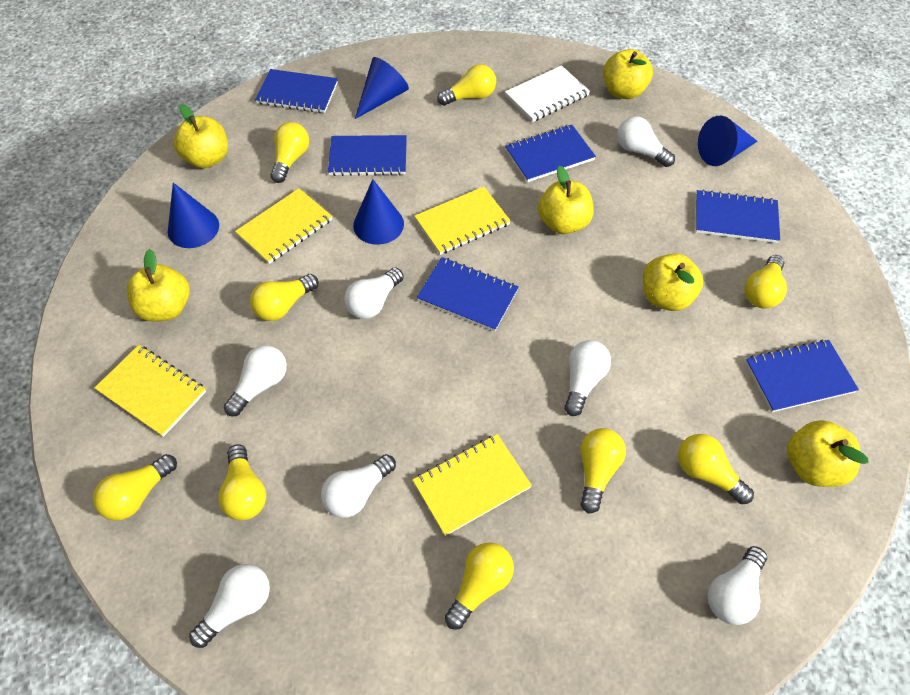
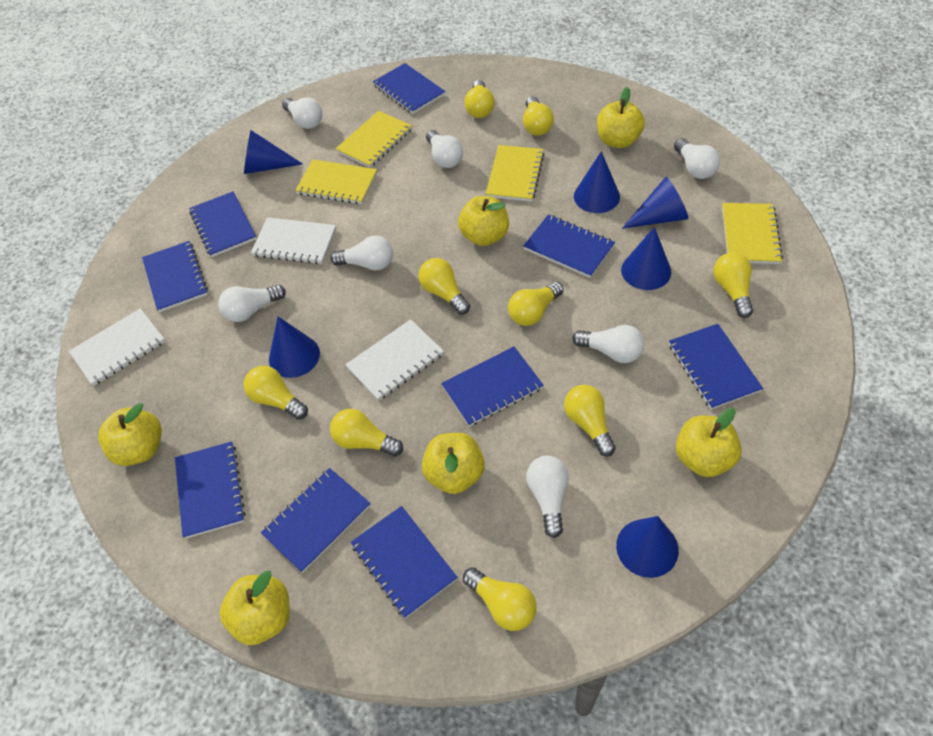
blue cone: [168,183,219,248] [353,179,404,245] [355,57,409,119] [698,116,758,166] = 4 -> [244,130,303,174] [269,317,320,378] [574,151,620,213] [616,516,679,578] [621,227,671,290] [622,177,688,229] = 6
blue notebook: [255,69,338,113] [328,135,407,176] [417,257,519,331] [505,125,596,182] [696,189,780,243] [745,339,859,412] = 6 -> [142,241,208,312] [175,441,246,539] [189,192,257,257] [261,468,371,573] [351,506,458,618] [373,63,445,114] [441,346,544,427] [523,214,615,278] [669,324,763,410] = 9
white notebook: [505,65,590,122] = 1 -> [69,308,165,386] [251,217,336,264] [345,319,444,401] = 3

